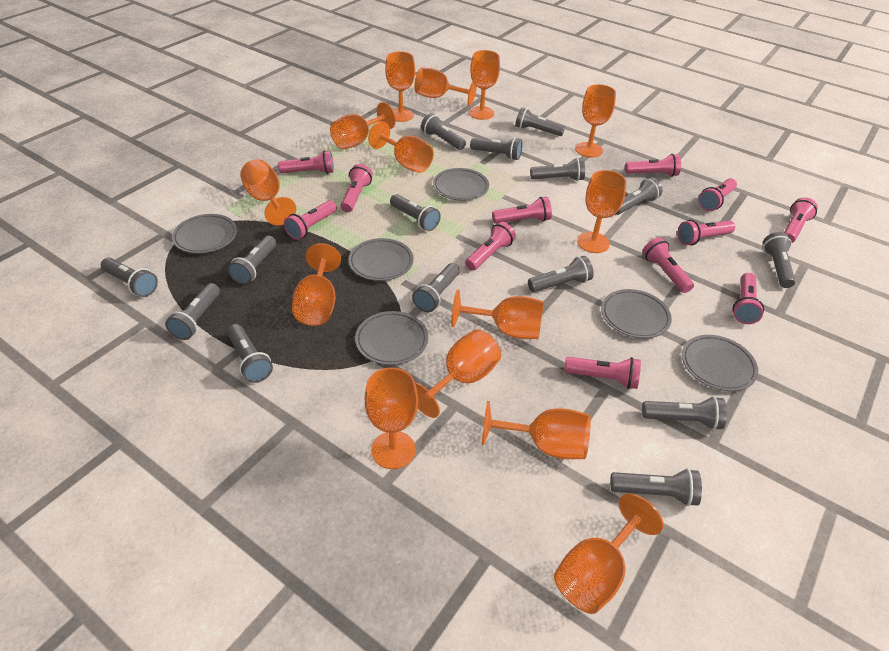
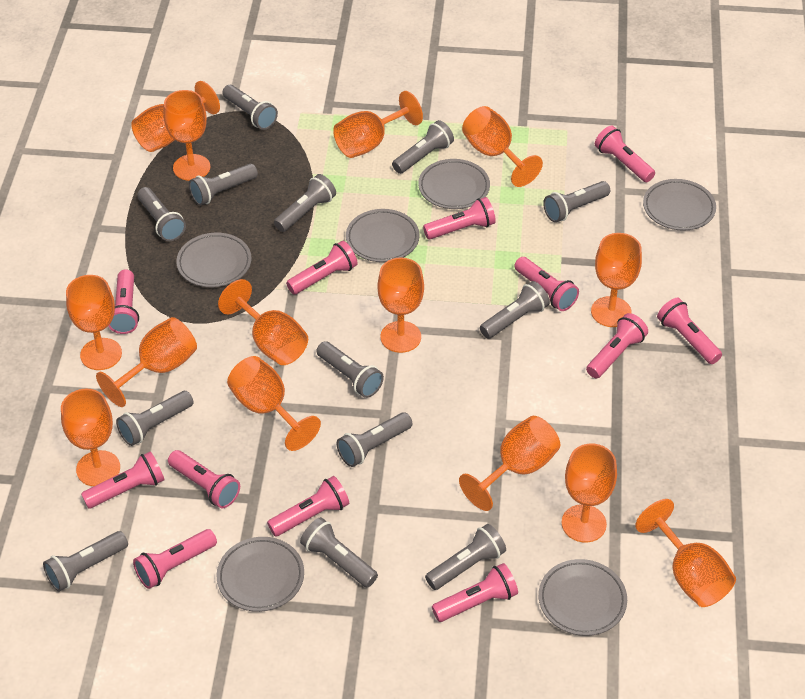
grey flashlight: [101,258,158,297] [165,283,220,340] [227,324,273,383] [228,236,276,285] [390,194,441,231] [412,263,460,312] [421,113,466,150] [470,138,522,160] [515,107,565,136] [528,256,594,292] [530,158,585,181] [610,468,702,506] [616,177,663,215] [642,396,727,430] [763,232,796,288] = 15 -> [43,531,128,592] [116,391,194,446] [137,187,186,241] [189,164,258,206] [222,85,278,130] [274,174,336,232] [300,517,378,588] [316,341,384,398] [337,412,413,467] [392,120,454,174] [425,524,506,590] [480,281,550,339] [543,181,610,222] = 13

